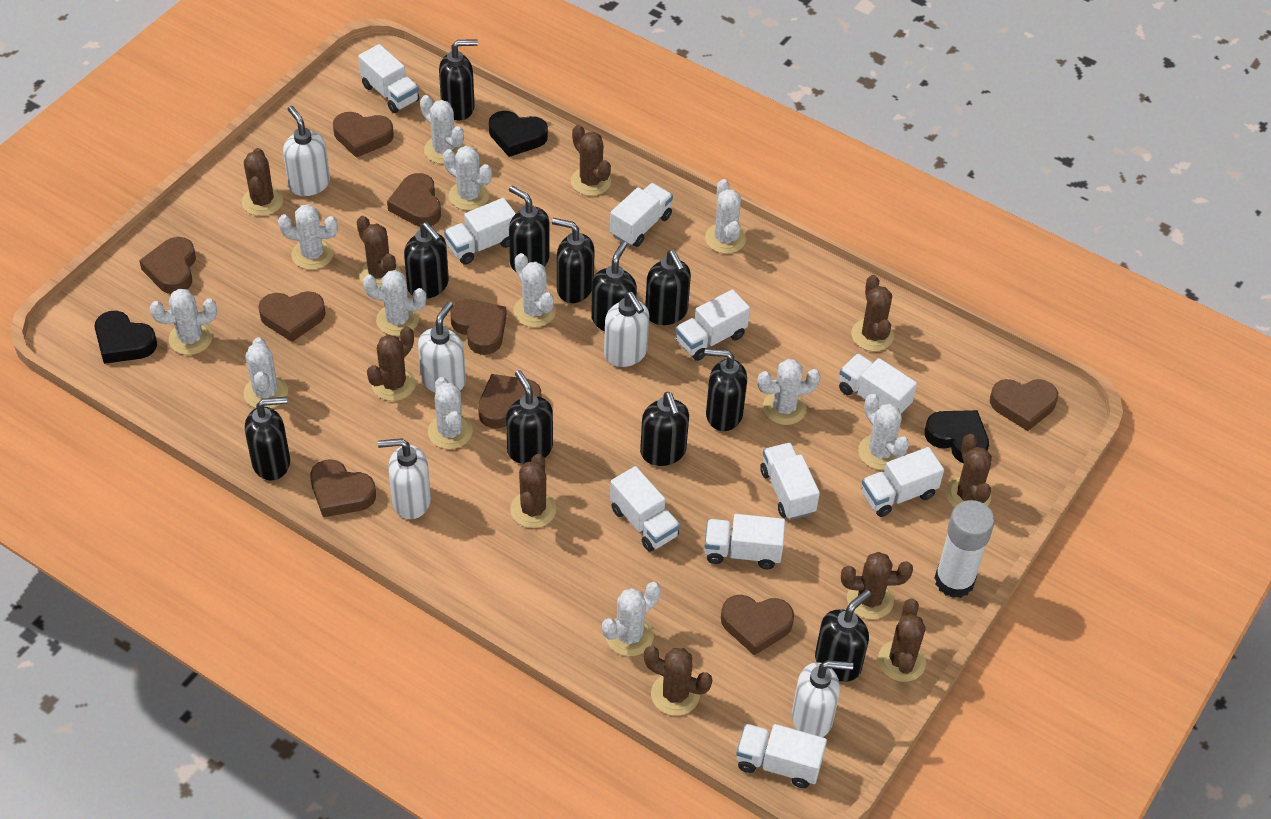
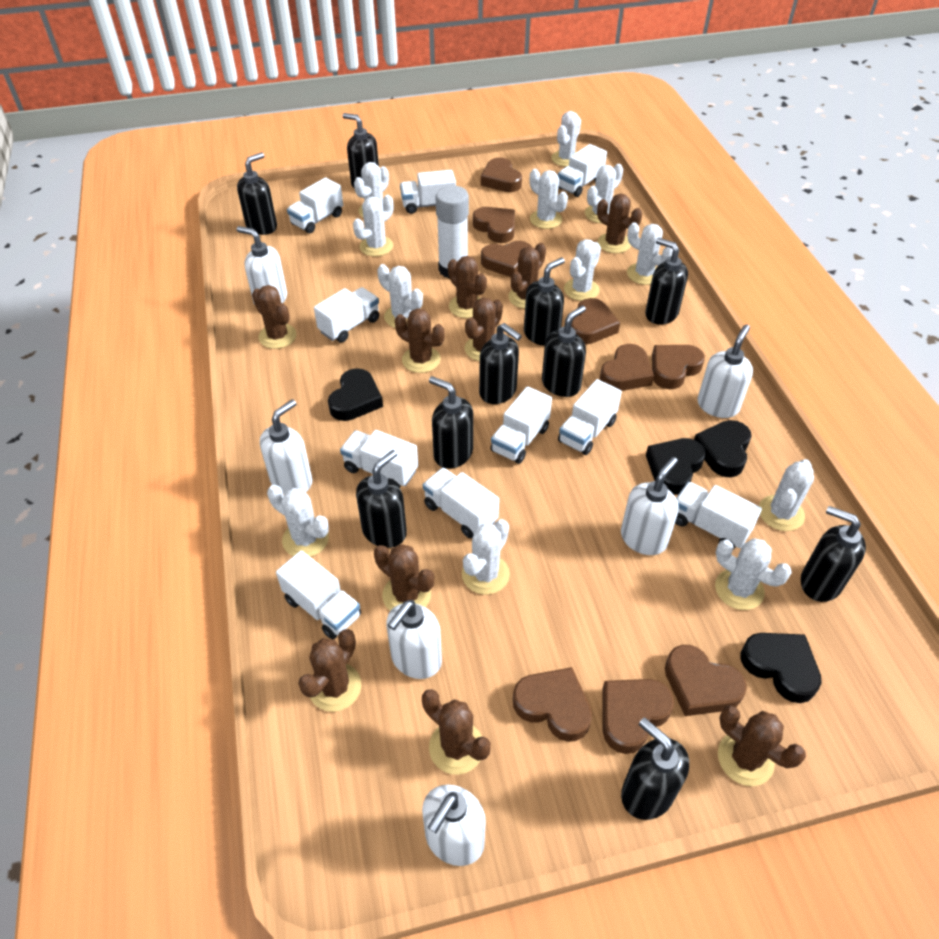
black heart: [95,311,157,364] [489,111,548,157] [924,410,989,463] = 3 -> [328,368,383,421] [646,438,706,494] [694,420,752,477] [740,633,822,703] = 4
black soap dispenser: [245,397,290,481] [404,222,449,299] [439,39,478,120] [506,370,553,464] [509,186,550,272] [552,218,595,303] [591,241,637,331] [640,392,689,466] [645,250,691,325] [705,349,747,431] [815,590,871,682] = 11 -> [237,152,277,235] [343,113,379,189] [356,450,407,548] [429,376,473,469] [479,323,522,404] [524,257,565,346] [542,306,586,397] [621,718,689,820] [645,238,688,325] [801,506,866,602] = 10
white soap dispenser: [283,106,330,196] [378,438,431,519] [418,301,466,393] [604,292,649,367] [792,660,853,737] = 5 -> [237,226,287,305] [260,399,312,494] [386,600,442,679] [422,785,486,866] [621,457,679,555] [697,324,753,418] = 6

